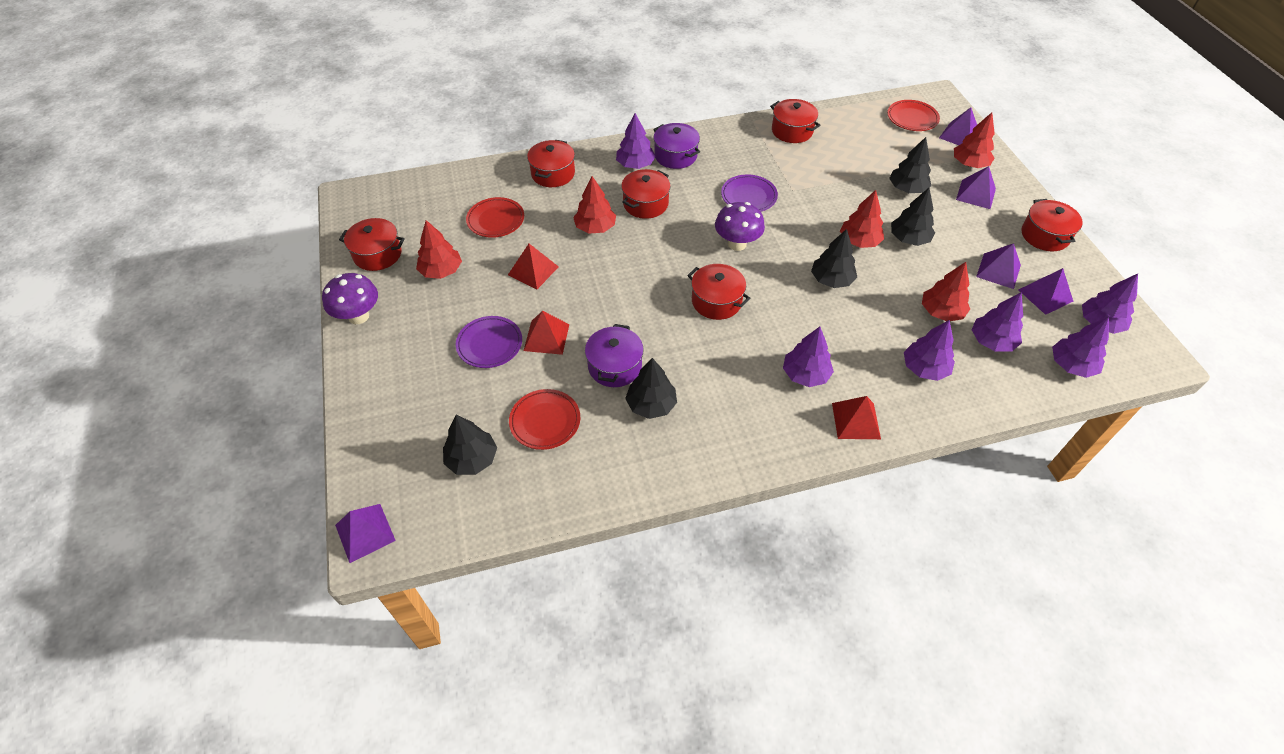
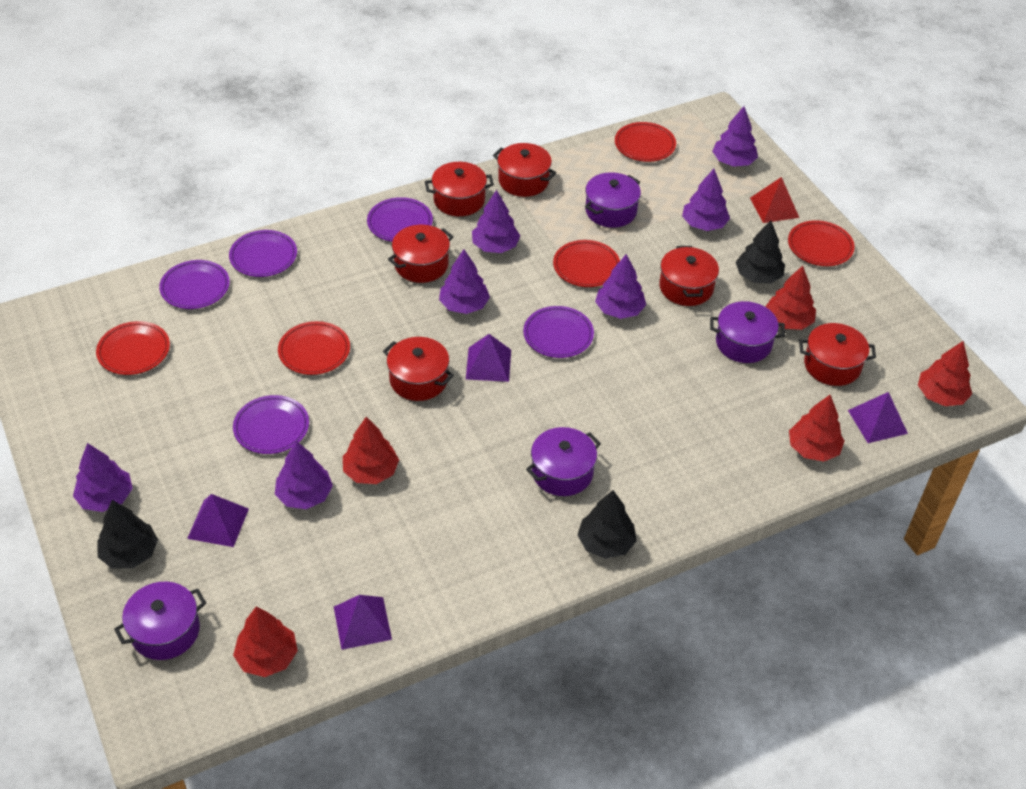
black tree: [443,415,497,475] [625,358,677,419] [811,229,857,288] [889,137,931,193] [891,188,935,246] = 5 -> [97,500,158,569] [578,490,637,559] [736,221,785,283] = 3
purple mushroom: [322,273,378,324] [715,202,765,251] = 2 -> none = 0
purple plate: [456,316,522,368] [721,174,778,212] = 2 -> [159,260,230,309] [229,230,297,277] [233,395,309,454] [367,197,433,242] [523,306,594,358] = 5
purple pot: [585,324,644,387] [653,123,700,169] = 2 -> [114,581,206,660] [526,427,601,496] [585,172,641,228] [710,301,785,363] = 4
purple pyramid: [335,504,396,563] [939,107,977,145] [956,166,996,209] [976,243,1021,289] [1018,268,1073,315] = 5 -> [187,494,249,547] [334,595,392,650] [466,334,511,382] [848,392,908,443] = 4
purple tree: [616,113,656,169] [783,327,834,387] [904,320,955,381] [972,292,1023,352] [1052,317,1109,378] [1082,274,1138,334] = 6 -> [73,443,133,512] [275,441,333,509] [439,249,490,314] [472,190,520,253] [595,254,646,319] [682,169,730,231] [712,106,758,167] = 7
red plate: [466,197,524,238] [509,389,580,450] [887,100,940,131] = 3 -> [96,321,170,375] [278,321,350,375] [553,240,620,287] [615,122,676,162] [788,220,855,266] = 5
red pyramid: [508,244,559,289] [524,311,569,355] [832,396,881,439] = 3 -> [750,177,799,223] = 1

